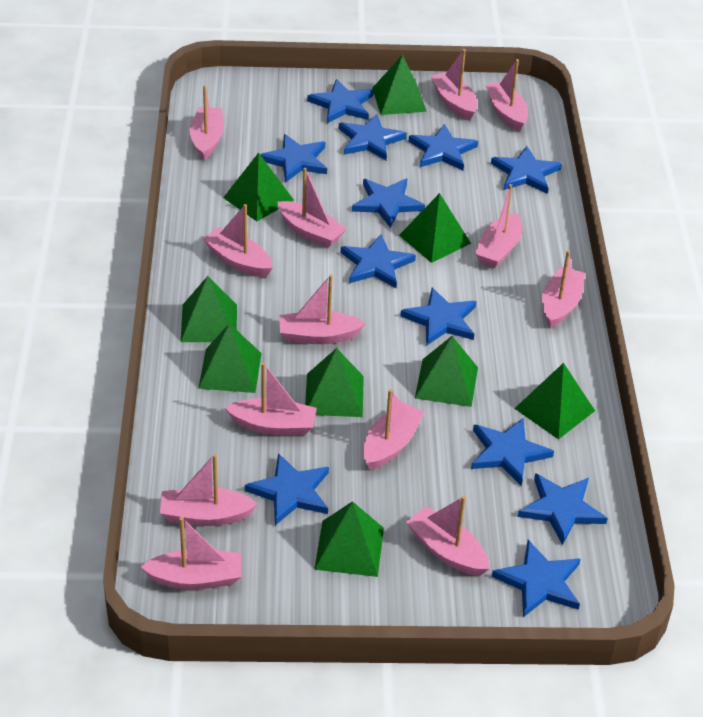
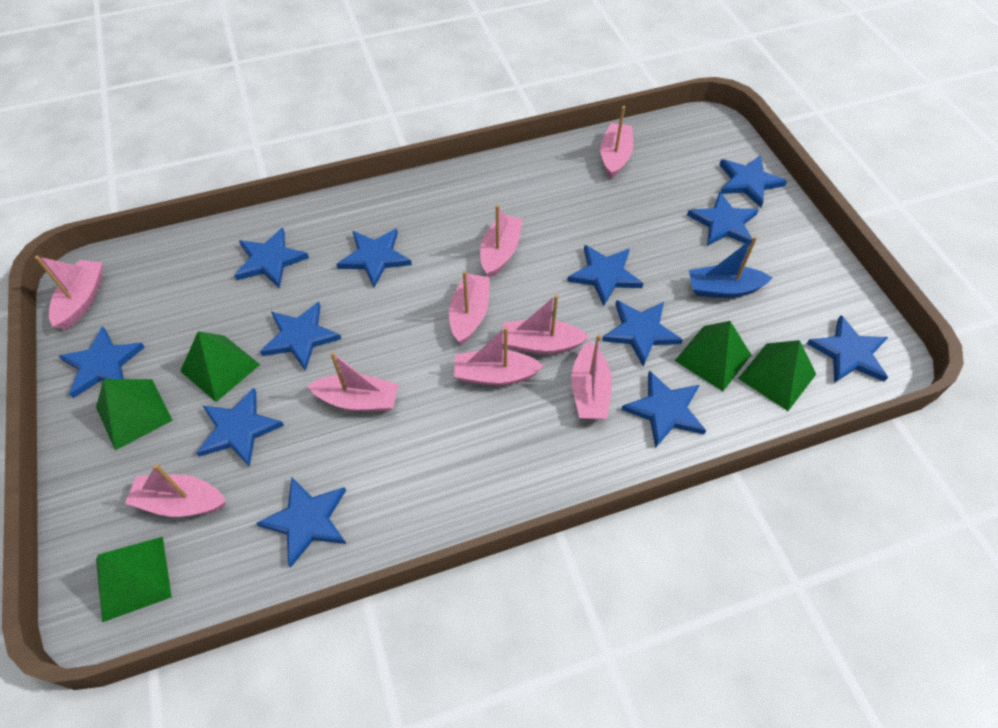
blue boat: none = 0 -> [689,236,772,298] = 1
green pyramid: [181,276,237,342] [198,323,262,393] [223,153,294,221] [305,348,364,417] [314,501,384,577] [372,54,427,115] [399,193,471,263] [415,336,478,407] [514,363,595,439] = 9 -> [96,379,173,450] [96,537,172,622] [180,331,260,402] [675,321,751,391] [738,340,816,411] = 5
pink boat: [141,517,242,590] [160,454,258,526] [190,85,224,160] [203,204,273,277] [225,362,317,436] [278,168,347,248] [279,275,366,344] [363,389,425,470] [406,496,489,576] [431,49,477,120] [475,184,522,268] [485,59,528,132] [542,250,585,328] = 13 -> [35,256,103,330] [125,464,226,517] [307,352,399,411] [449,271,490,345] [454,327,543,385] [480,205,523,277] [502,294,590,354] [571,334,612,419] [600,106,634,179] = 9

